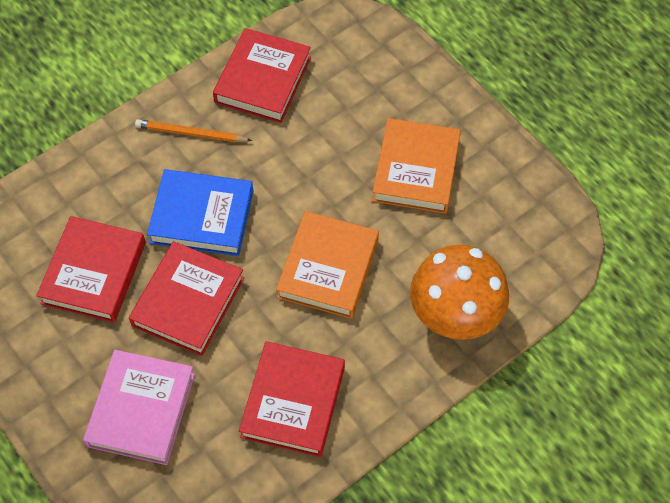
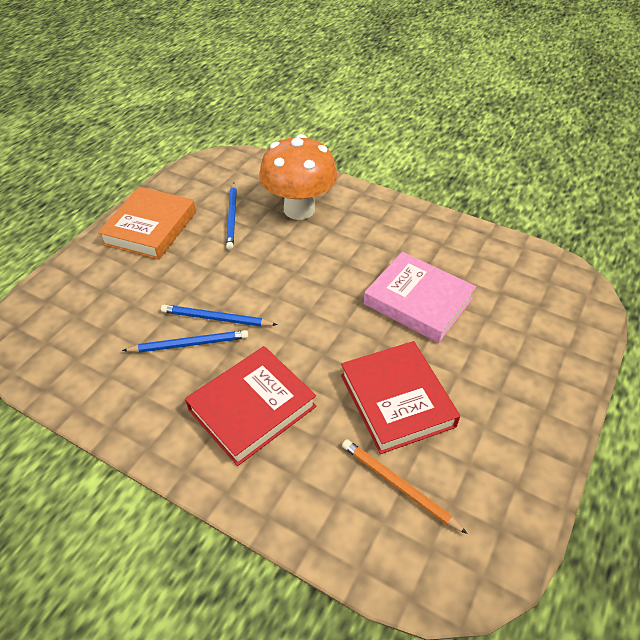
blue book: [147,169,253,256] = 1 -> none = 0
blue pencil: none = 0 -> [122,330,248,353] [161,305,278,327] [226,183,237,250] = 3
orange book: [276,211,379,319] [372,118,461,214] = 2 -> [98,187,196,260] = 1
red book: [36,216,146,323] [129,241,244,356] [213,28,311,123] [239,341,345,457] = 4 -> [185,346,316,466] [341,341,460,454] = 2

